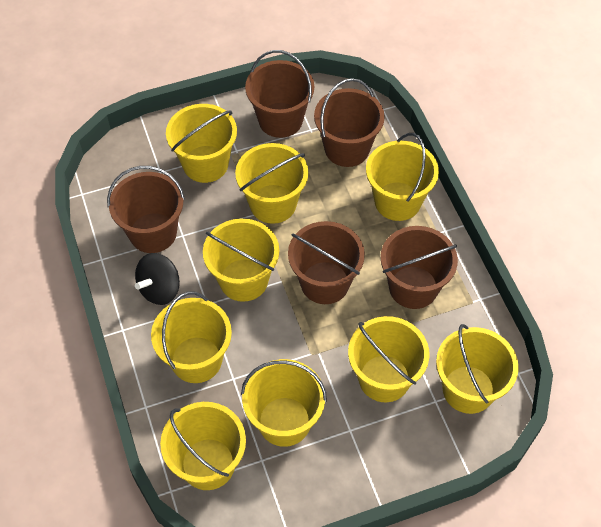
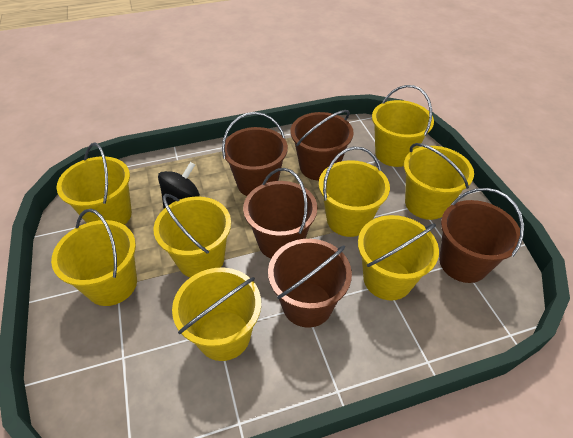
yellow bucket: [151,292,232,383] [160,402,246,490] [166,104,237,183] [203,218,279,302] [235,143,308,224] [241,359,327,447] [348,316,429,402] [366,133,439,221] [436,324,519,414] = 9 -> [51,209,137,306] [57,143,132,225] [154,194,231,277] [172,267,261,361] [319,147,390,237] [358,215,439,300] [372,85,434,167] [404,143,474,220] = 8

